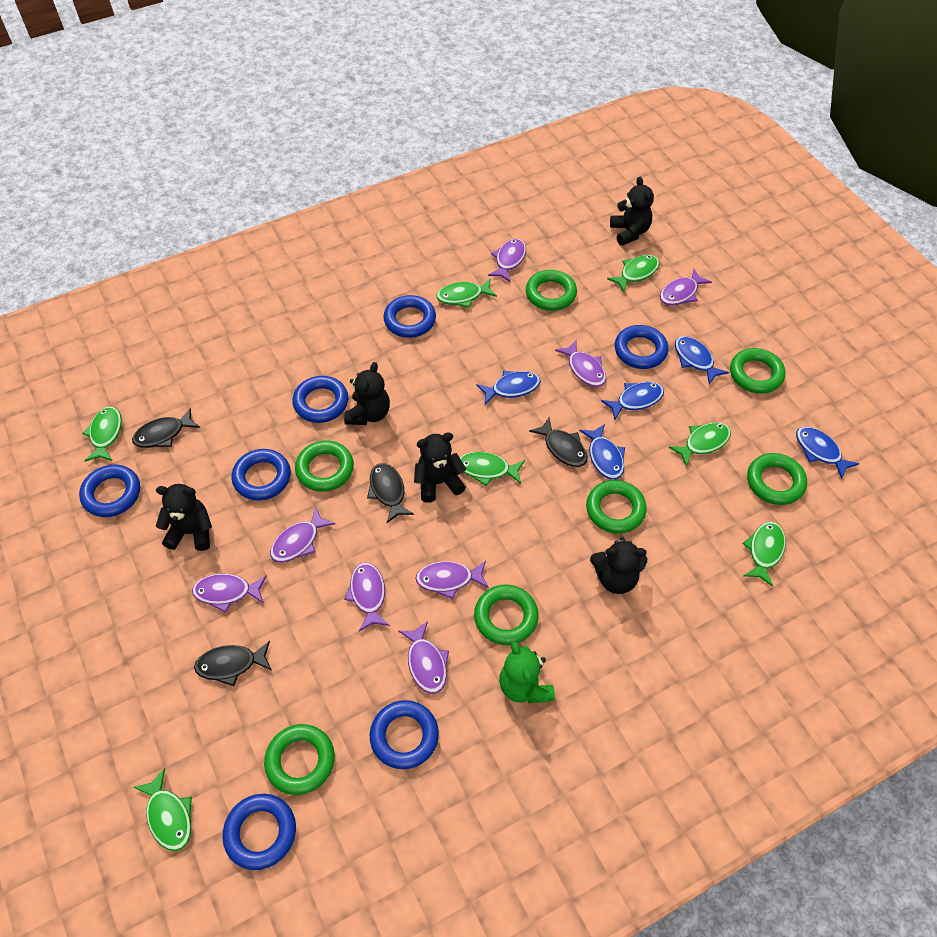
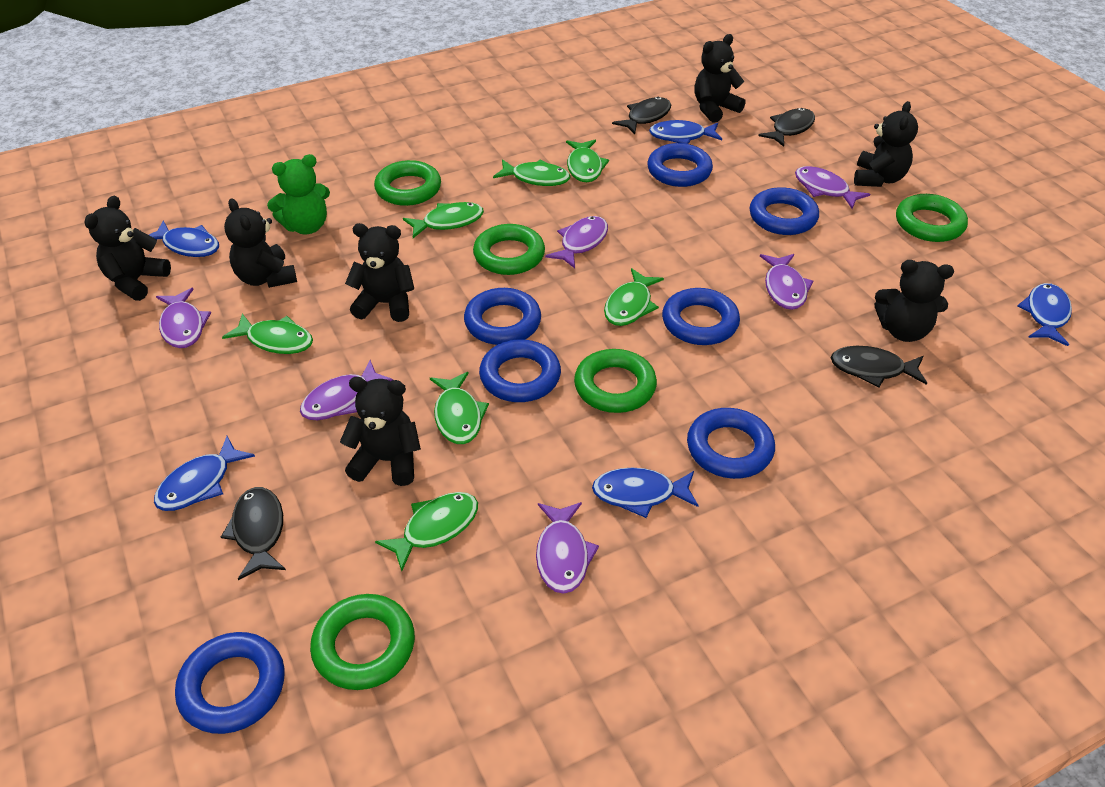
black teddy bear: [156,484,212,551] [344,362,390,425] [414,432,466,503] [590,537,647,594] [610,177,654,246] = 5 -> [84,196,171,301] [224,198,297,288] [340,377,421,486] [345,223,414,322] [694,34,746,123] [854,101,918,187] [875,260,954,342] = 7
green ring: [264,724,335,795] [295,440,354,492] [474,584,539,645] [526,270,577,311] [586,480,647,534] [730,348,786,394] [747,453,807,505] = 7 -> [310,594,415,690] [374,160,441,206] [473,224,545,275] [574,349,657,413] [896,194,968,242] = 5
purple fish: [192,574,267,613] [270,506,335,562] [344,563,390,631] [398,621,449,694] [415,561,489,599] [488,239,526,283] [555,340,606,387] [660,269,712,306] = 8 -> [156,288,211,348] [300,360,393,420] [536,502,599,594] [545,216,608,268] [760,254,813,310] [795,166,870,209] = 6

